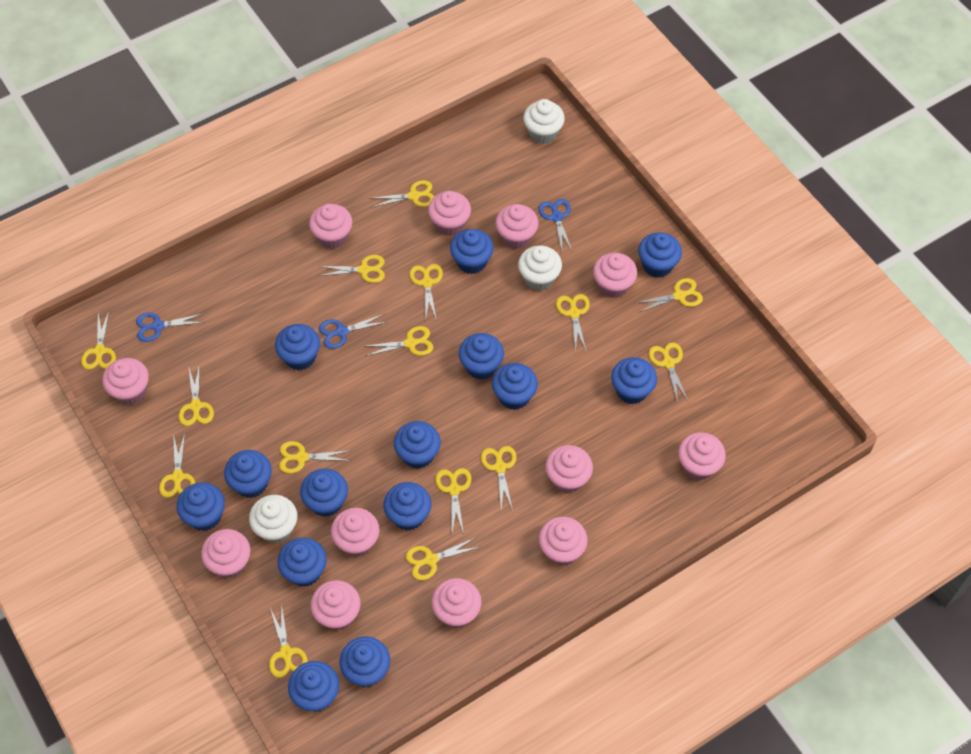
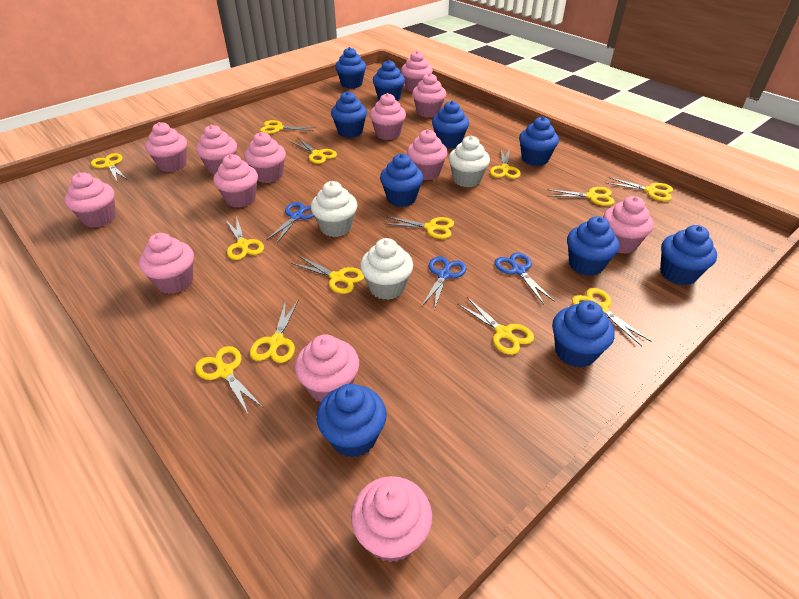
blue cupcake: [177,482,225,531] [224,450,272,498] [275,324,320,370] [277,537,327,587] [288,661,339,712] [300,468,348,517] [339,637,390,687] [383,482,431,531] [394,421,441,469] [450,229,494,274] [459,333,504,380] [492,363,538,410] [611,357,657,404] [638,233,682,278] = 14 -> [316,384,387,458] [331,91,367,138] [335,47,366,89] [373,60,405,101] [380,154,423,207] [432,101,469,149] [519,117,559,166] [552,301,615,368] [567,216,619,276] [660,225,717,285] = 10
pink cupcake: [103,358,149,405] [201,529,250,578] [309,204,352,249] [311,580,361,630] [331,508,380,557] [428,191,471,236] [432,578,481,628] [495,204,539,249] [539,517,588,566] [545,445,593,493] [593,253,637,298] [678,432,726,480] = 12 -> [64,172,116,228] [139,233,194,294] [145,122,187,172] [196,125,237,175] [213,154,258,207] [244,132,286,183] [295,334,359,403] [351,476,432,562] [370,93,406,140] [401,51,433,92] [407,129,448,180] [412,73,446,118] [603,196,654,254] = 13
yellow scissors: [81,311,116,370] [159,433,195,498] [179,363,214,426] [269,603,308,678] [279,441,351,473] [318,255,385,283] [366,326,433,356] [369,180,435,207] [406,537,480,580] [410,264,443,321] [436,468,472,534] [481,446,516,510] [556,294,590,352] [636,278,703,312] [649,342,689,403] = 15 -> [91,153,128,183] [195,346,262,414] [226,216,264,260] [250,299,299,363] [260,120,316,134] [290,138,337,164] [291,256,364,294] [384,216,454,239] [457,297,534,355] [490,148,521,179] [547,187,615,206] [572,288,651,346] [606,177,673,201] = 13

